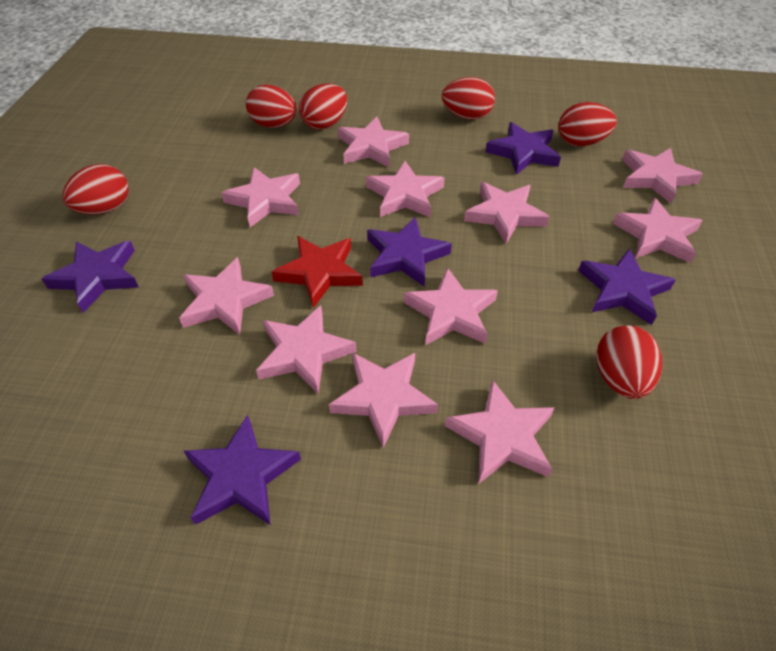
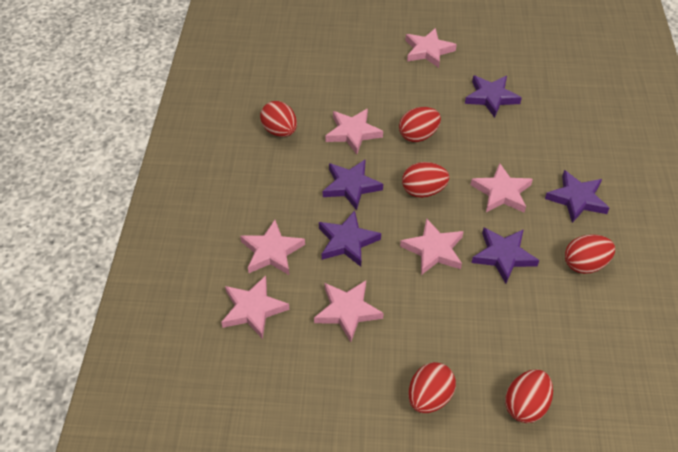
pink star: [179,257,274,335] [221,167,300,227] [256,305,357,394] [329,353,438,448] [338,117,409,168] [366,161,445,218] [404,267,498,345] [445,379,555,484] [464,182,549,244] [613,198,703,263] [622,148,703,204] = 11 -> [221,276,289,339] [240,220,305,275] [314,281,384,342] [325,109,383,154] [400,218,464,275] [405,28,457,68] [471,163,533,213] = 7
red star: [271,236,363,308] = 1 -> none = 0

